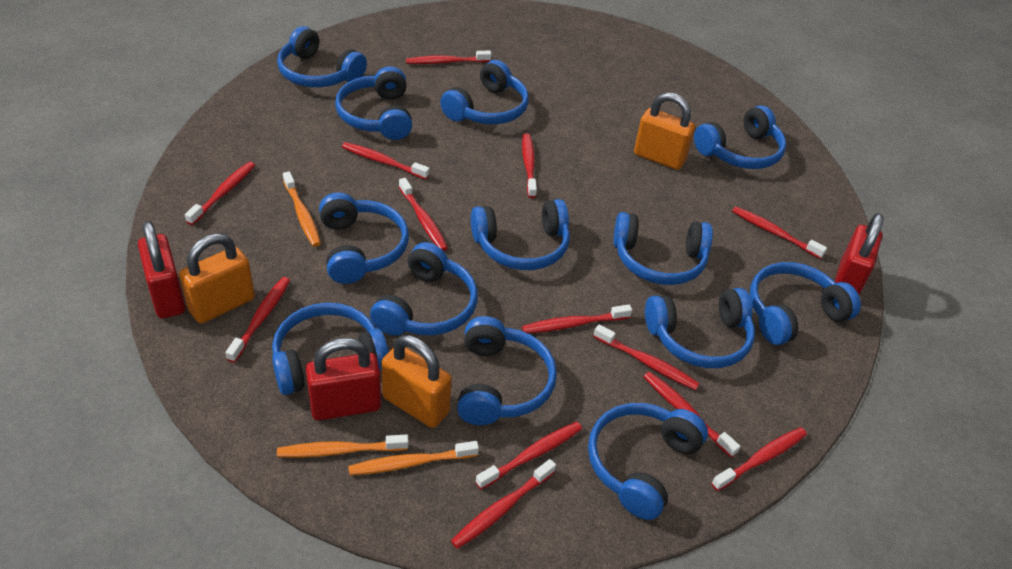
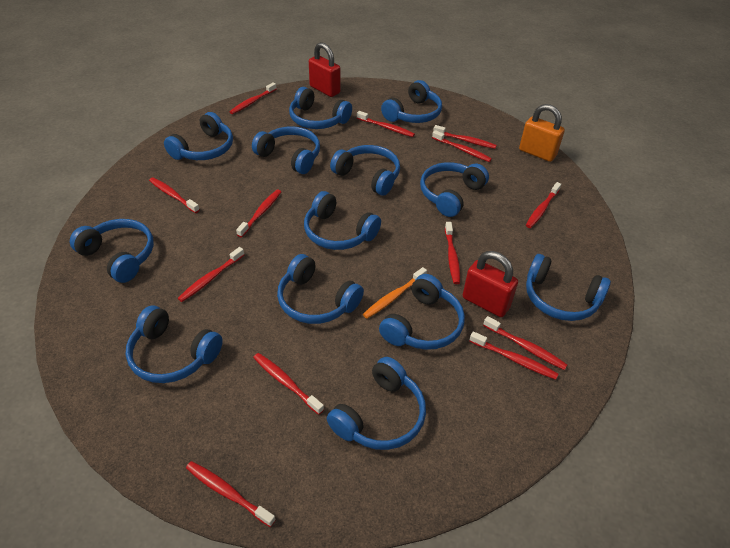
orange padlock: [179,234,255,324] [381,335,452,428] [634,92,695,170] = 3 -> [519,104,565,162] = 1
orange toothbrush: [277,434,409,458] [283,171,321,247] [348,441,479,475] = 3 -> [363,267,427,319] = 1
red padlock: [138,221,186,318] [306,338,381,421] [835,213,884,295] = 3 -> [309,42,340,97] [463,251,518,317] = 2

